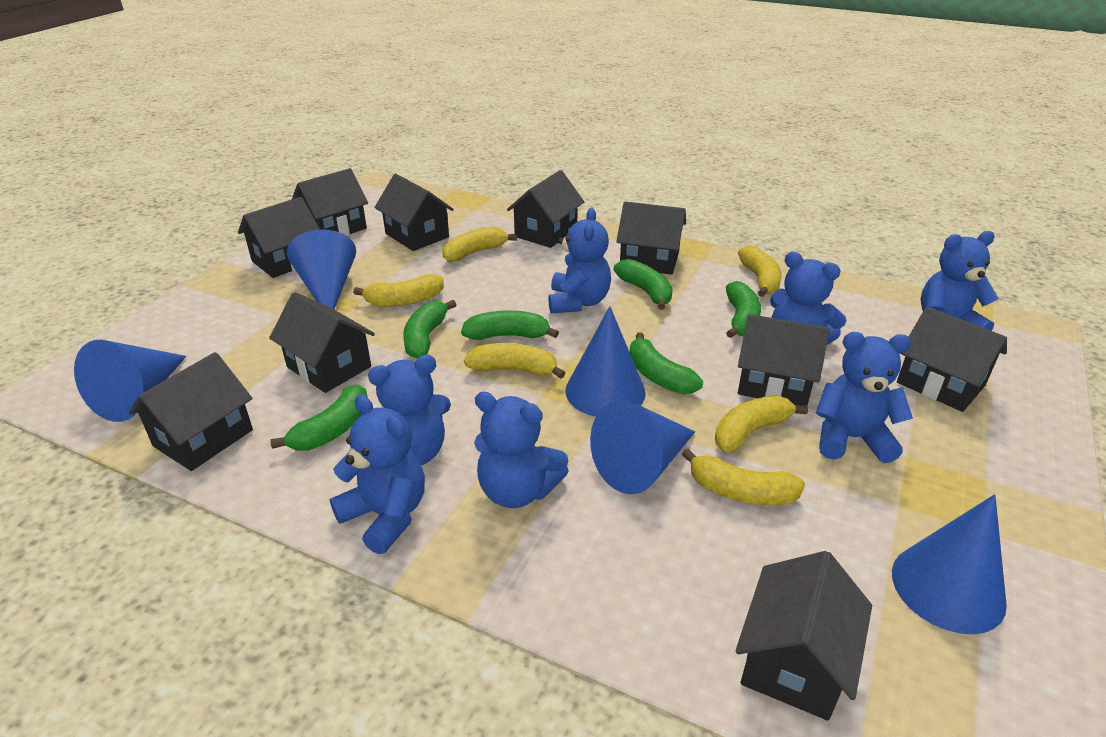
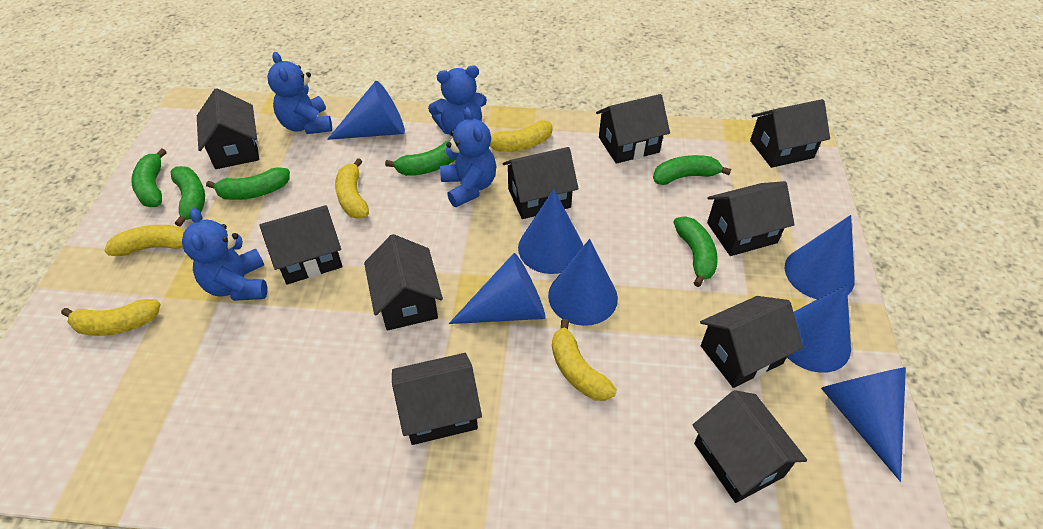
blue cone: [74,340,187,422] [287,229,356,309] [565,306,646,417] [590,400,695,494] [892,494,1007,634] = 5 -> [327,81,405,140] [449,253,546,324] [518,189,583,274] [548,239,618,326] [785,215,855,299] [787,285,851,373] [821,367,906,482] = 7
blue teddy bear: [330,395,425,554] [368,355,451,466] [474,392,568,508] [548,208,611,313] [770,251,847,345] [816,332,913,463] [921,231,998,331] = 7 -> [182,208,267,301] [267,52,332,134] [428,65,487,136] [440,107,496,207] = 4
yellow banana: [353,274,444,307] [442,227,517,262] [464,343,565,379] [682,449,805,505] [715,396,808,452] [738,246,782,297] = 6 -> [61,299,161,336] [105,225,184,256] [335,158,369,219] [490,120,553,151] [552,319,617,401] = 5

